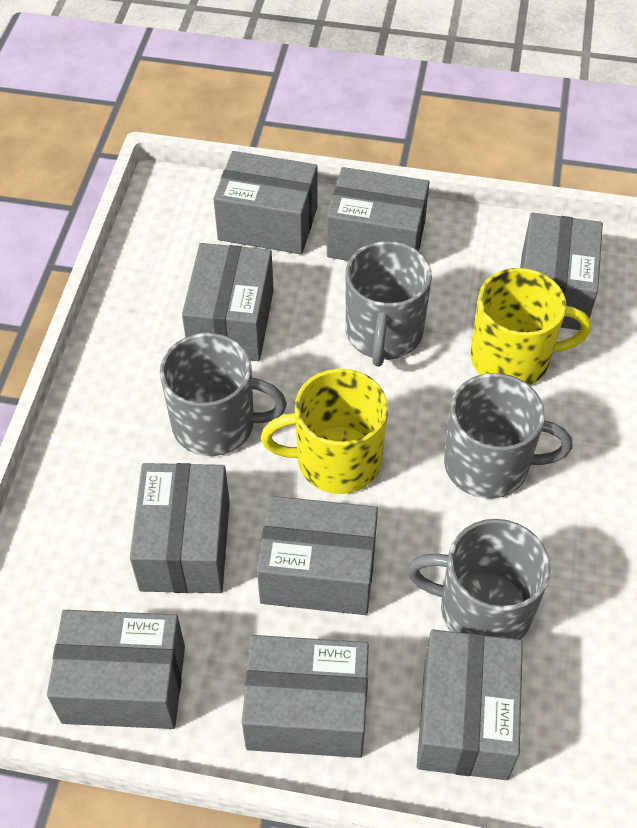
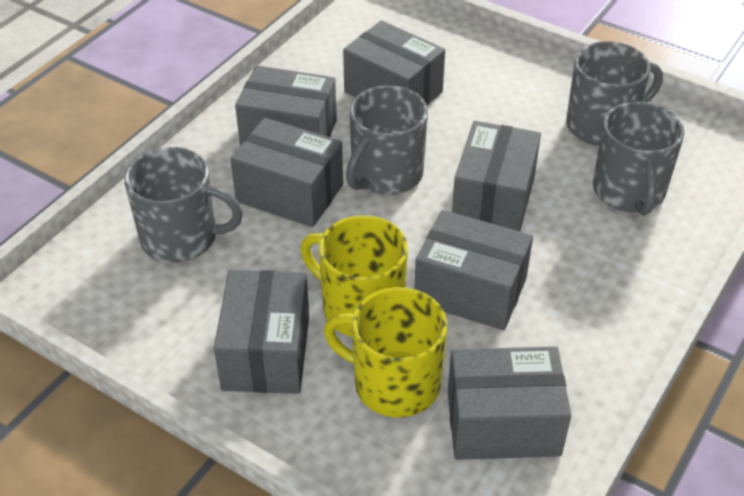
grey box: [47,610,185,729] [130,463,230,593] [182,243,274,361] [213,151,318,254] [242,635,369,758] [257,496,378,615] [327,167,429,261] [417,630,523,780] [520,212,603,330] = 9 -> [214,270,309,394] [230,118,343,227] [235,65,337,146] [343,20,445,106] [414,210,533,330] [448,346,571,460] [452,121,541,232] = 7

